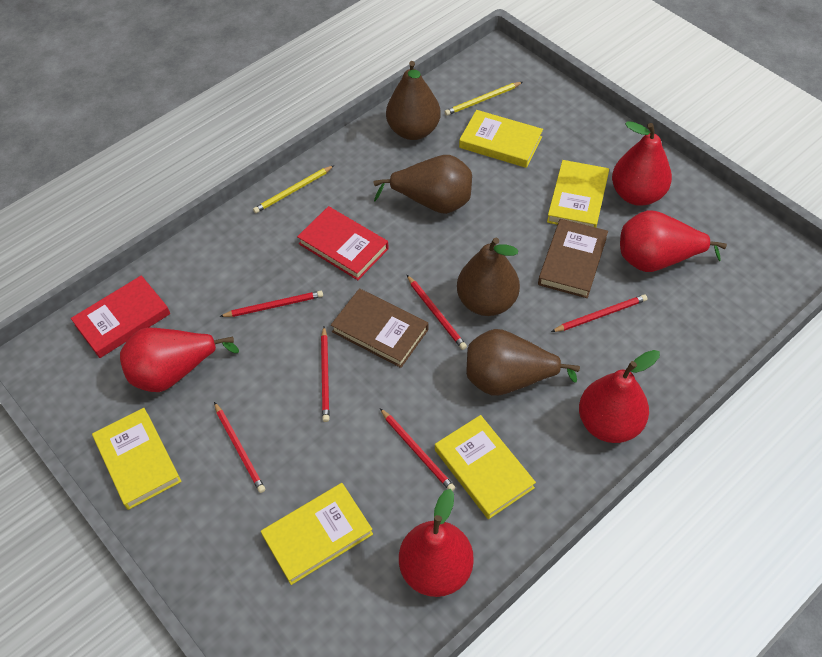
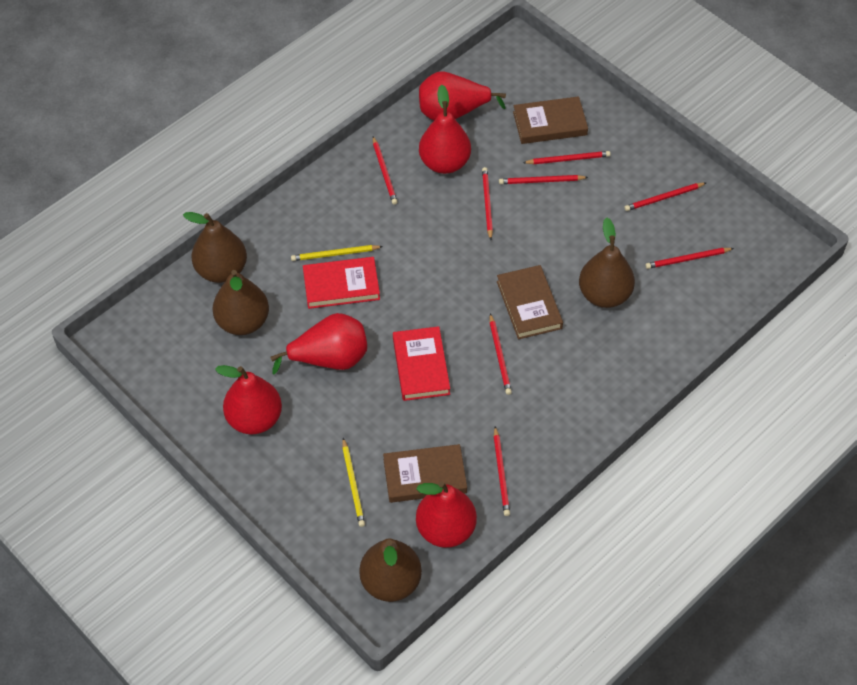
brown book: [331,288,429,368] [538,219,608,298] = 2 -> [383,444,467,503] [497,265,563,339] [513,96,588,144] = 3
red pencil: [214,402,265,493] [219,291,323,317] [321,327,330,422] [380,408,455,491] [407,275,467,350] [551,294,647,332] = 6 -> [373,136,397,205] [482,167,493,240] [490,313,512,395] [493,426,510,516] [499,175,588,184] [523,151,610,164] [624,183,706,211] [645,248,734,269] = 8
yellow book: [92,408,182,510] [261,483,373,585] [435,415,536,519] [459,110,543,168] [547,160,609,227] = 5 -> none = 0

